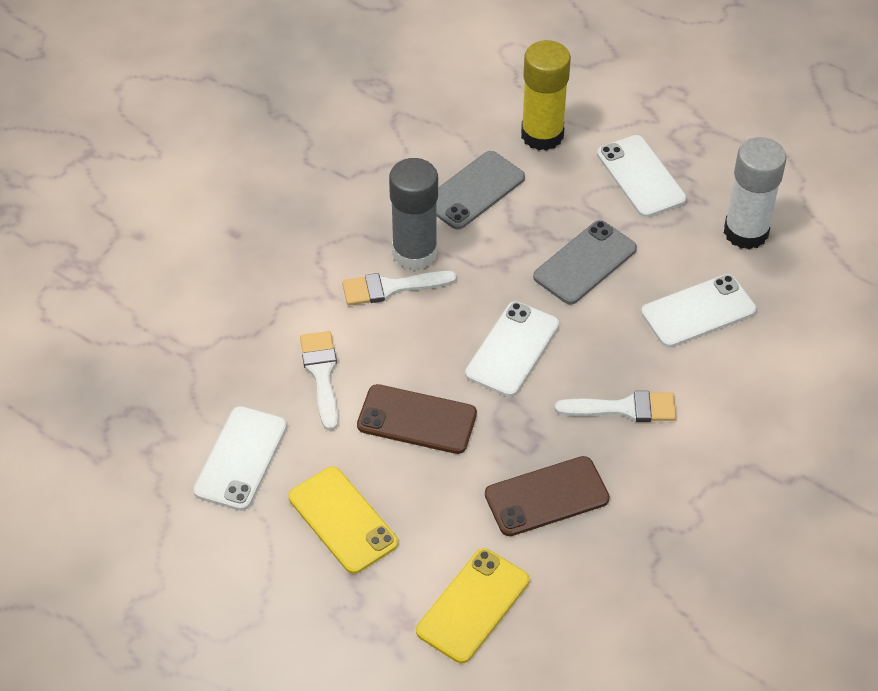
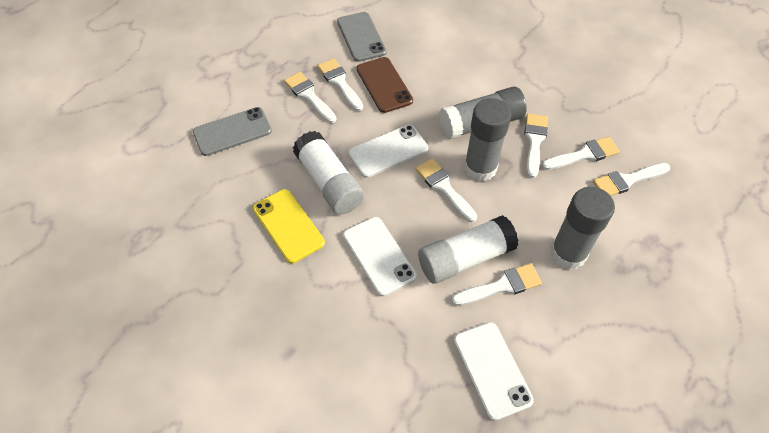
brown phone: [357,384,477,454] [485,456,610,536] = 2 -> [357,57,413,113] = 1
grey glue stick: [389,158,438,270] = 1 -> [439,87,527,139] [464,98,511,181] [550,187,615,269] = 3
white brush: [300,331,338,431] [342,271,457,305] [555,391,676,422] = 3 -> [284,72,336,123] [317,58,363,111] [415,158,477,222] [452,263,542,306] [524,113,548,178] [542,137,620,170] [593,163,670,196] = 7
white glue stick: [724,137,787,249] = 1 -> [293,131,364,214] [418,215,518,284] = 2
white phone: [193,406,287,511] [465,301,559,397] [597,135,687,217] [641,274,756,348] = 4 -> [343,217,417,296] [348,125,428,178] [454,322,534,421] = 3
yellow glue stick: [521,40,571,151] = 1 -> none = 0
yellow phone: [288,467,398,574] [416,548,529,663] = 2 -> [253,189,325,263] = 1

